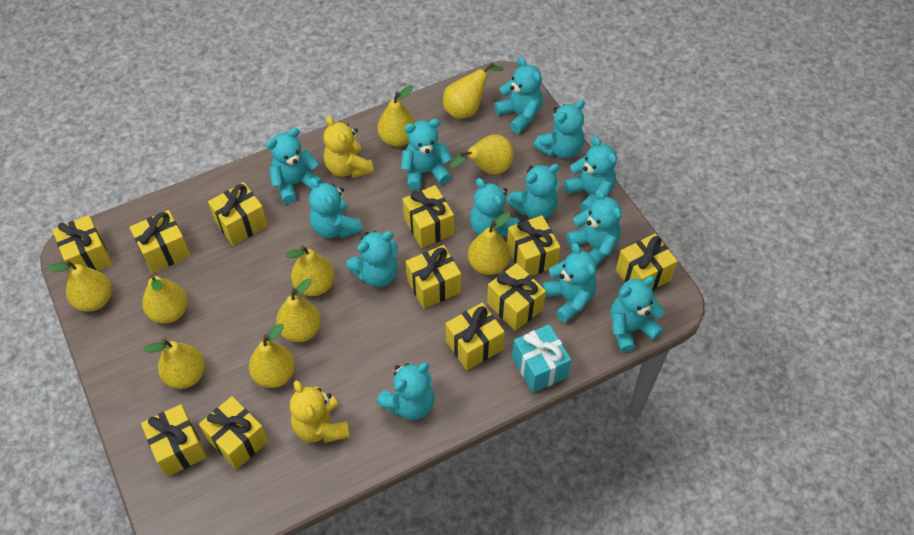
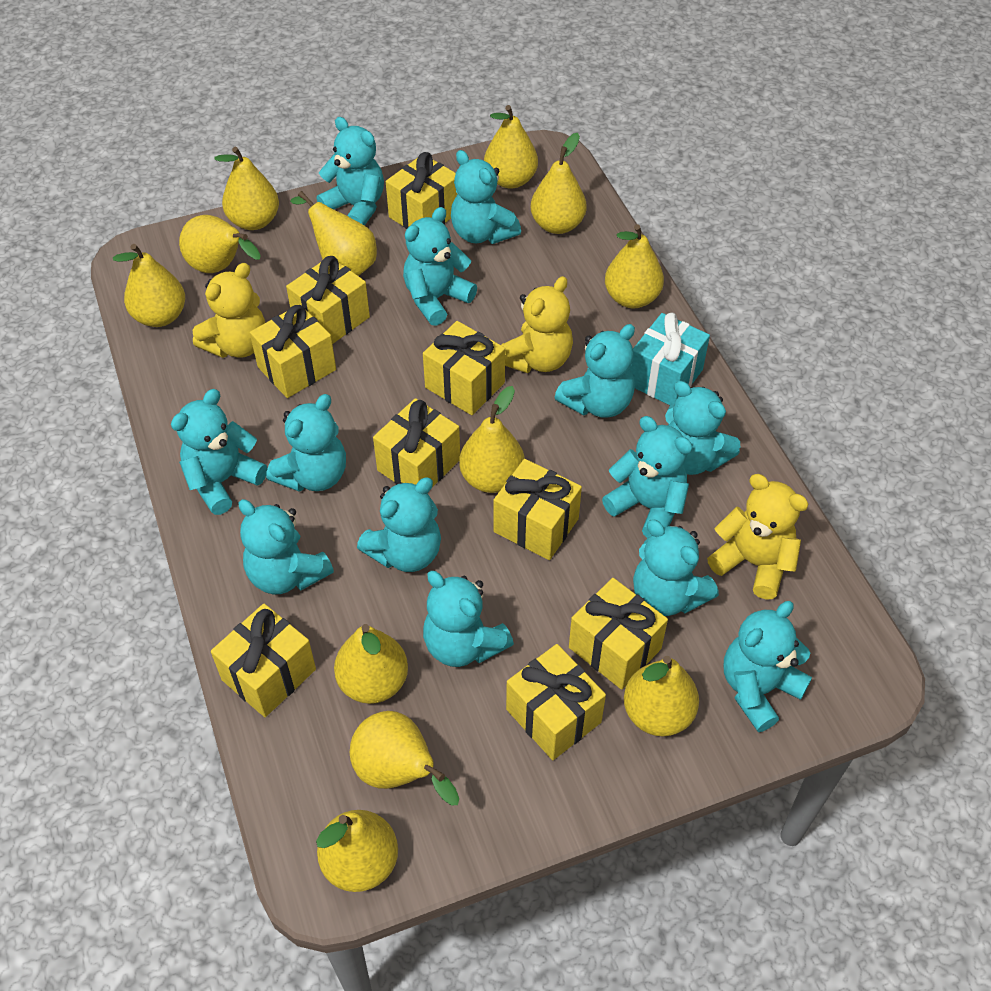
yellow gift: [52,215,112,271] [129,210,191,273] [141,404,207,477] [199,396,268,470] [208,182,268,246] [403,185,454,248] [406,245,461,309] [445,303,505,370] [487,263,546,331] [507,215,560,276] [616,234,678,290] = 11 -> [211,604,316,717] [250,304,336,398] [286,256,370,344] [373,398,460,487] [386,152,457,229] [423,321,505,415] [494,459,582,560] [506,644,606,760] [569,578,668,690] = 9
yellow pear: [47,260,112,312] [142,274,188,324] [144,339,205,389] [249,324,295,388] [276,279,321,342] [285,246,335,296] [377,85,415,147] [443,62,503,119] [450,134,514,175] [468,213,510,275] = 10 -> [113,244,185,327] [179,215,261,273] [214,147,279,230] [290,191,377,276] [316,810,398,892] [334,624,408,704] [350,711,459,806] [459,386,525,493] [484,105,538,189] [531,133,587,234] [605,224,664,308] [624,656,699,736] = 12
yellow teddy bear: [290,380,350,443] [323,116,374,178] = 2 -> [193,263,265,358] [501,276,573,373] [707,474,809,600] = 3

